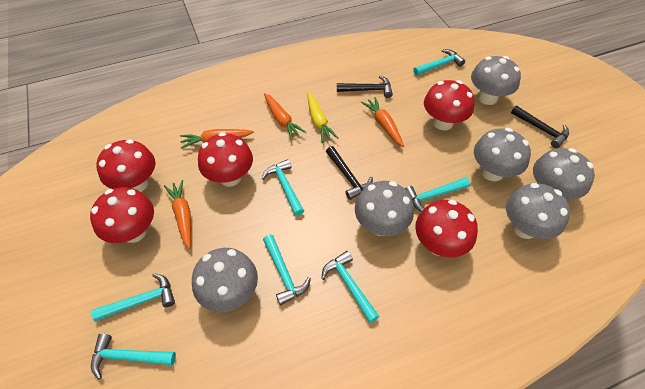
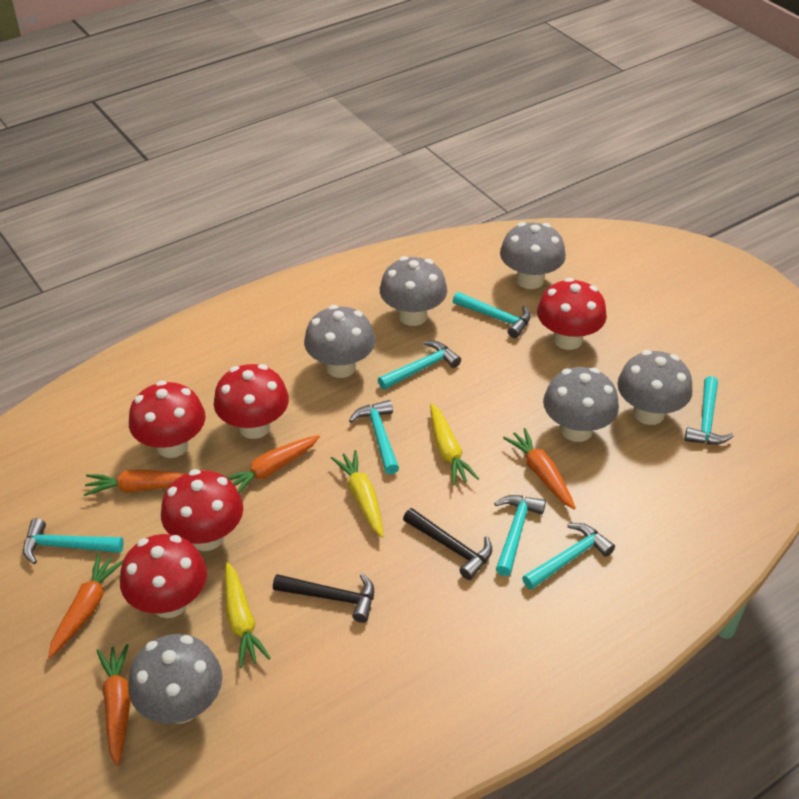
black hammer: [326,146,373,200] [337,76,393,98] [511,106,569,148] = 3 -> [273,573,374,623] [403,508,492,580] = 2
orange carrot: [164,180,191,249] [180,129,254,149] [264,93,306,140] [361,97,404,147] = 4 -> [48,553,123,658] [84,469,184,496] [97,644,130,766] [227,435,320,493] [503,428,576,509] = 5
yellow carrot: [307,92,338,143] = 1 -> [225,562,271,668] [331,450,384,538] [430,403,479,486] = 3

